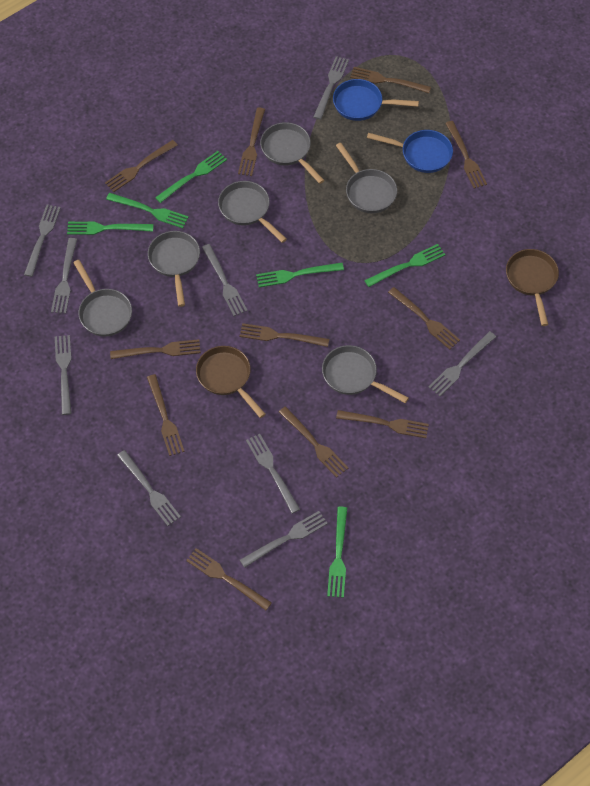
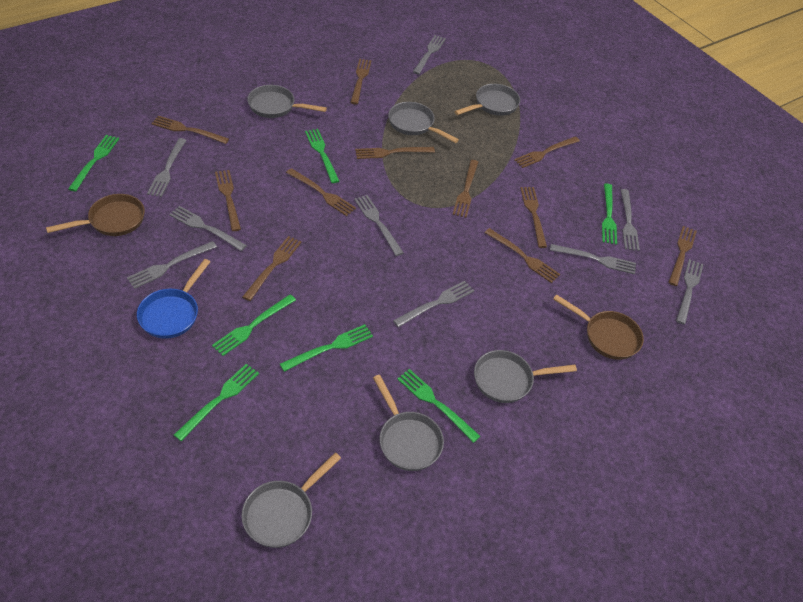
blue pan: [333,79,419,121] [367,130,453,173] = 2 -> [137,259,210,339] = 1
green fork: [67,222,153,235] [106,193,189,228] [155,151,227,203] [256,263,344,287] [327,507,347,598] [364,244,445,287] = 6 -> [68,135,119,192] [174,364,259,441] [212,294,296,356] [280,324,373,372] [305,129,339,183] [397,369,480,443] [602,184,617,245] = 7

